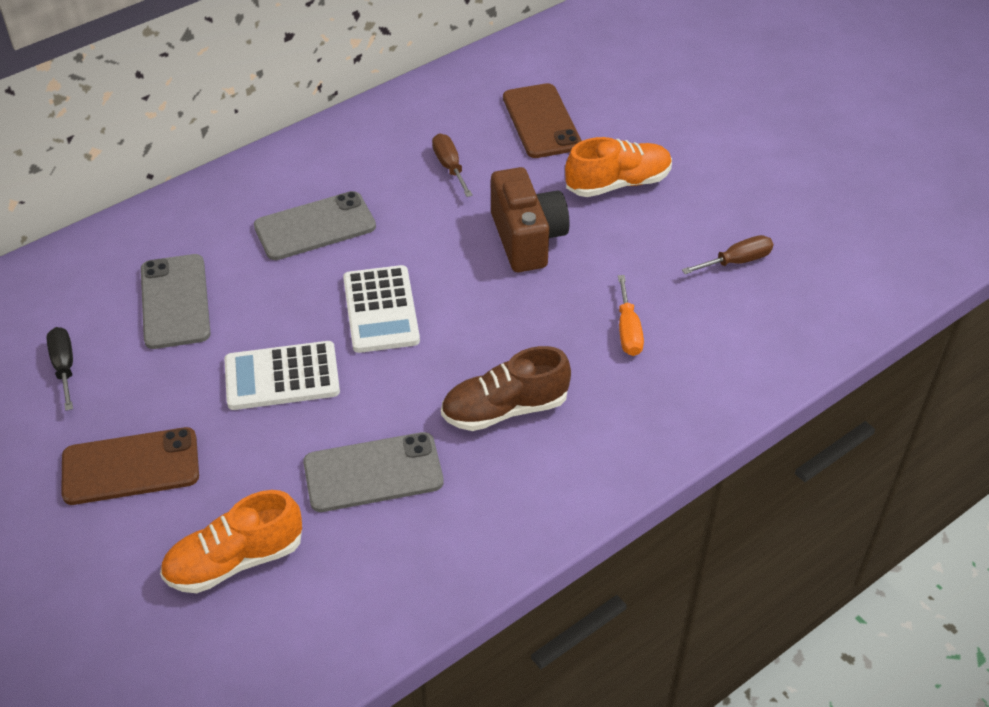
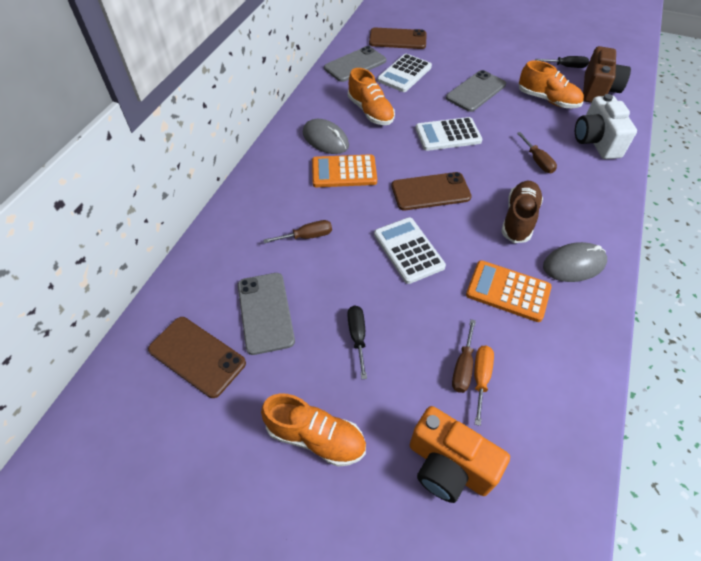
black screwdriver: [46,327,73,411] = 1 -> [348,305,367,379] [535,56,589,68] = 2
brown phone: [61,427,199,505] [503,83,582,158] = 2 -> [148,317,246,398] [369,28,426,49] [392,172,472,210] = 3
brown screwdriver: [432,134,473,197] [682,235,774,274] = 2 -> [263,220,332,243] [452,319,476,393] [517,132,557,173] = 3
grey mouse: none = 0 -> [303,119,349,154] [543,242,607,282] = 2
orange calculator: none = 0 -> [312,154,377,187] [466,260,552,322] = 2
orange camera: none = 0 -> [410,406,510,503] = 1
orange shoe: [160,490,302,593] [565,137,672,197] = 2 -> [261,394,366,467] [348,68,395,125] [518,61,584,108] = 3
white calculator: [224,341,340,410] [343,265,420,353] = 2 -> [374,217,446,284] [378,54,432,92] [415,117,482,151] = 3
white camera: none = 0 -> [575,94,637,159] = 1

